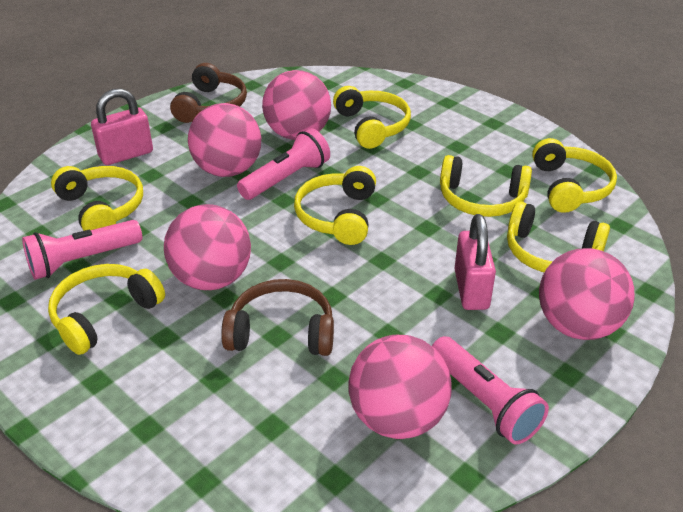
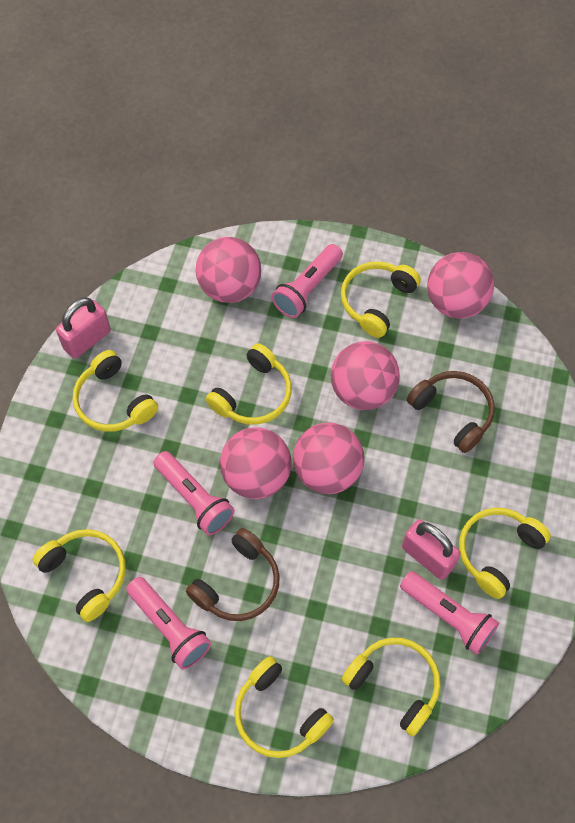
pink flashlight: [22,220,142,280] [237,128,330,200] [432,336,549,444] = 3 -> [126,577,211,670] [153,451,235,535] [272,244,343,318] [400,571,499,655] = 4

